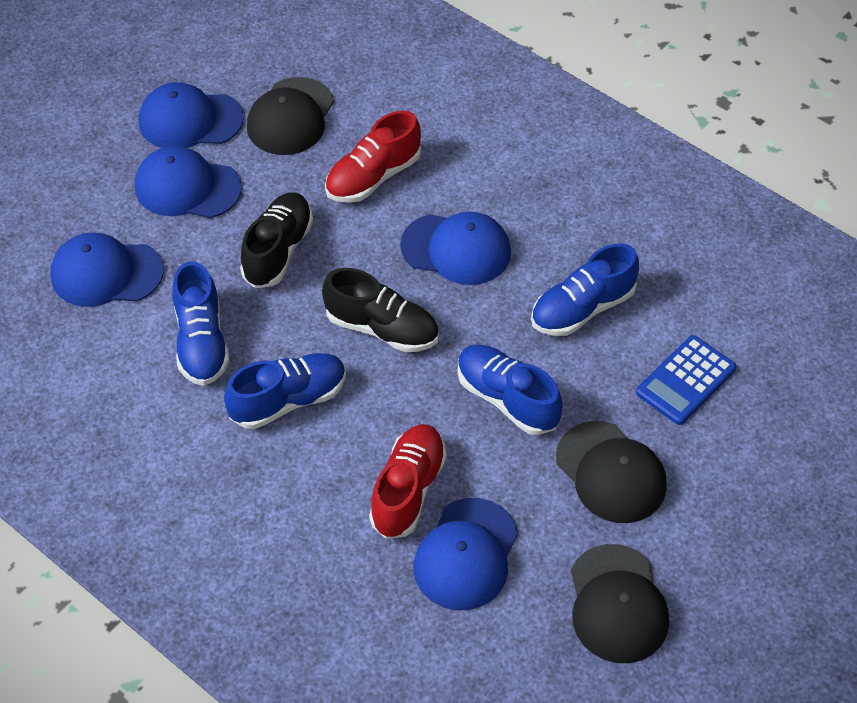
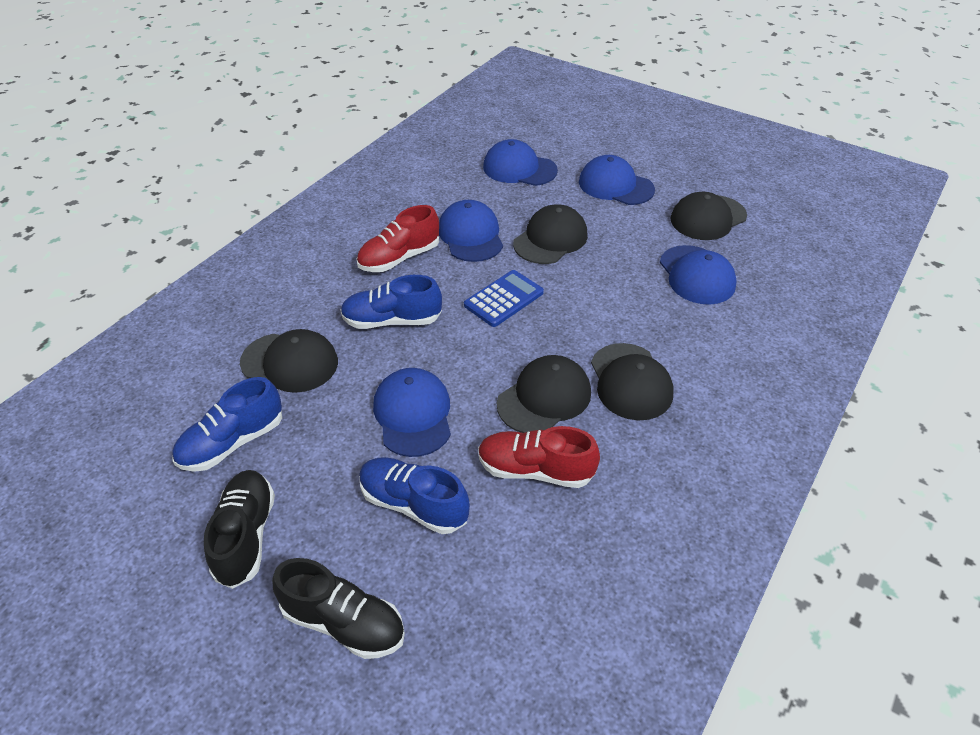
black cap: [247,77,334,155] [556,421,667,523] [571,544,669,663] = 3 -> [240,329,338,393] [497,355,591,433] [513,204,588,264] [591,343,674,420] [670,192,747,240] = 5
blue shoe: [173,261,230,386] [224,353,346,429] [457,345,562,435] [531,244,639,336] = 4 -> [172,377,282,472] [340,275,442,329] [359,457,470,534] = 3

